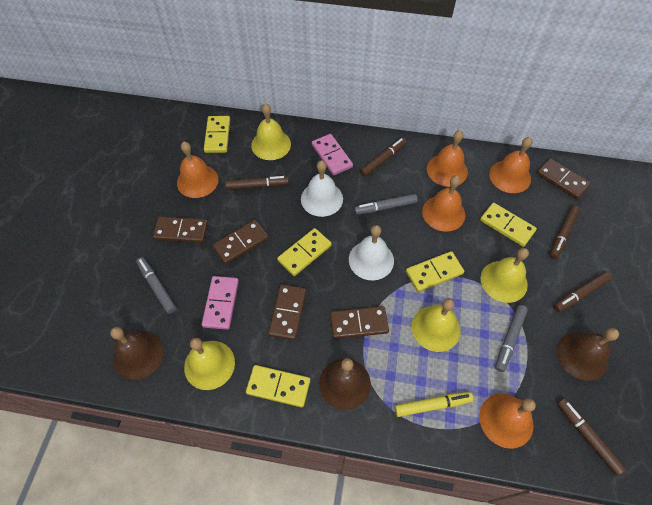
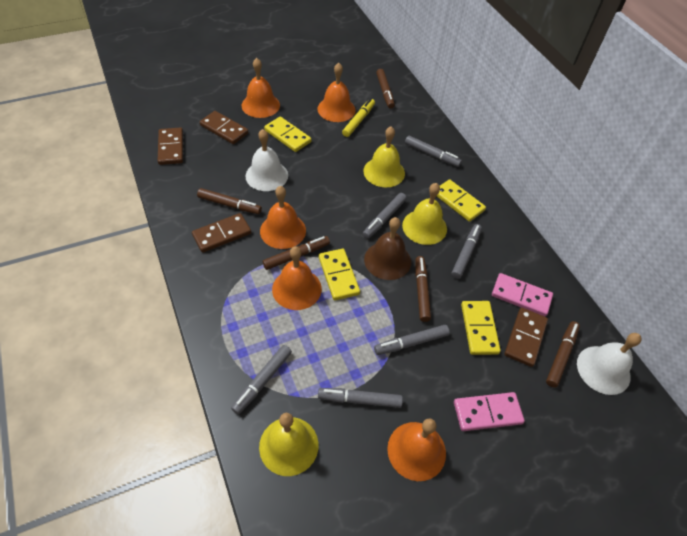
brown bell: [110,327,164,380] [319,358,371,410] [557,328,619,381] = 3 -> [364,217,411,280] = 1
brown domino: [153,216,208,243] [212,220,269,264] [268,284,306,340] [330,306,389,339] [536,158,591,199] = 5 -> [158,128,183,165] [192,213,251,253] [200,111,248,144] [504,308,548,367] = 4
grey marker: [136,257,177,314] [354,194,418,215] [495,305,528,372] = 3 -> [231,345,292,414] [318,388,403,408] [363,193,407,239] [374,325,450,355] [405,136,462,167] [451,224,482,279] = 6
yellow bell: [184,338,235,390] [251,103,291,160] [412,298,461,352] [481,248,529,303] = 4 -> [259,413,319,476] [363,126,405,187] [402,183,447,245] = 3
yellow domino: [204,116,230,153] [246,365,310,407] [277,228,332,276] [406,251,464,292] [480,203,537,247] = 5 -> [264,117,311,152] [319,249,360,300] [437,179,486,222] [461,301,501,355] = 4

